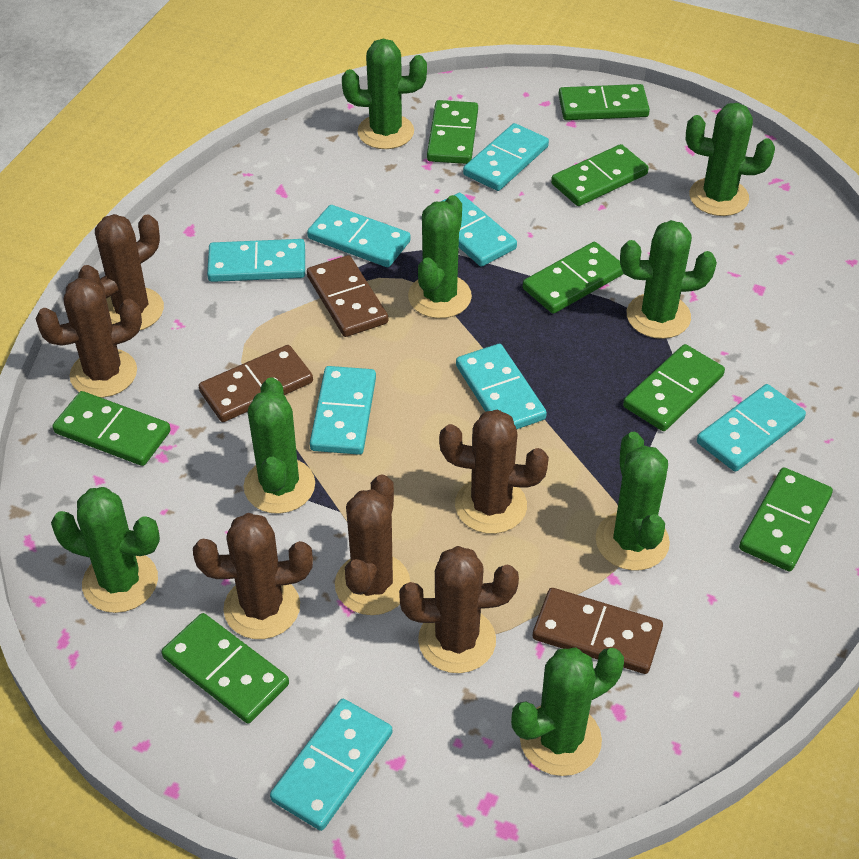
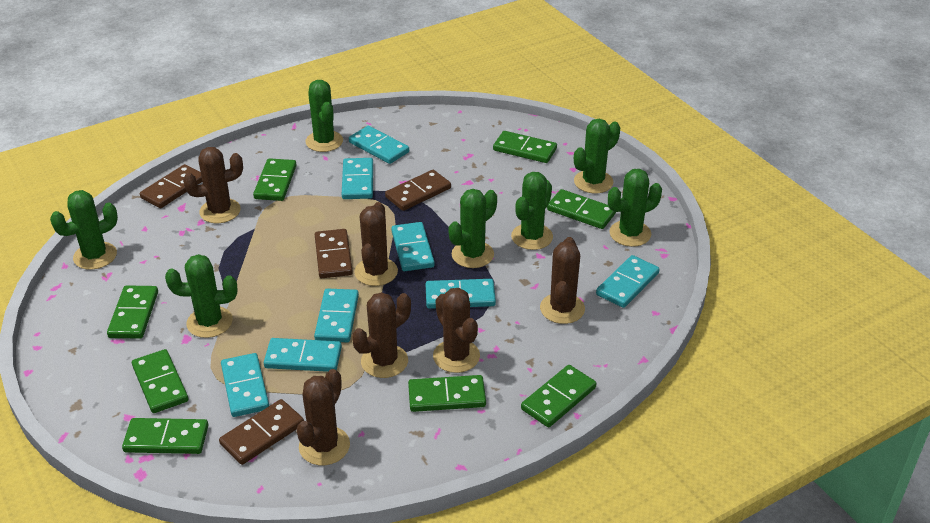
brown domino: [199,345,313,422] [307,255,388,337] [533,588,663,674] = 3 -> [140,164,202,208] [219,399,304,465] [315,229,353,278] [385,170,451,211] = 4
green cactus: [51,487,160,613] [244,377,315,514] [342,39,427,149] [408,195,472,318] [511,648,624,776] [596,432,670,571] [620,220,717,339] [686,103,775,216] = 8 -> [50,190,118,270] [165,254,238,338] [306,80,343,152] [448,189,497,268] [511,172,553,250] [574,119,620,193] [608,169,662,247] = 7

